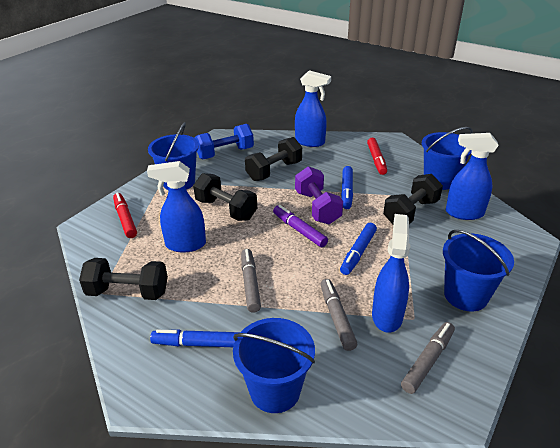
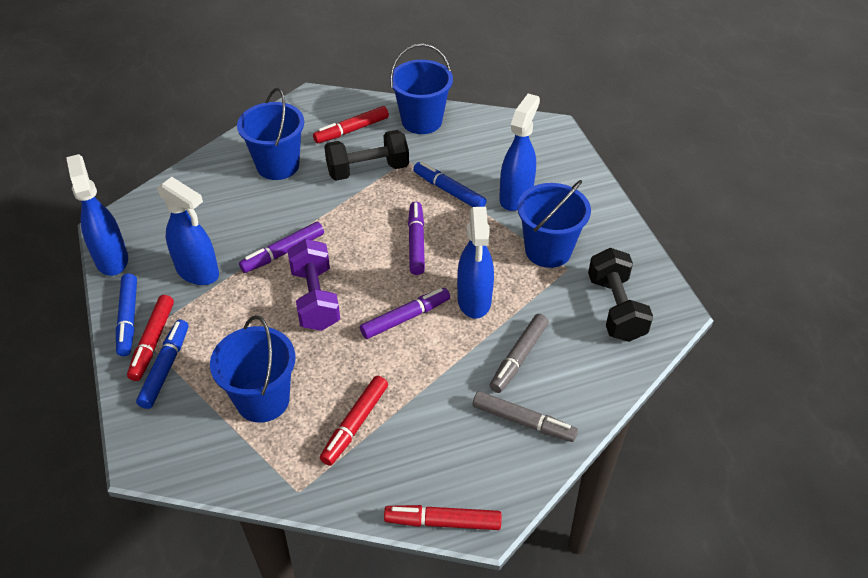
black dumbbell: [79,258,168,300] [193,173,257,221] [245,137,302,181] [383,174,443,224] = 4 -> [324,130,409,181] [588,248,653,342] = 2
blue dumbbell: [195,124,254,159] = 1 -> none = 0
grey marker: [241,249,261,312] [320,279,357,351] [401,322,455,394] = 3 -> [473,391,578,442] [490,314,549,393] = 2
purple marker: [273,205,328,247] = 1 -> [239,222,324,273] [360,288,450,339] [408,202,425,275] = 3
red marker: [113,192,137,238] [367,138,387,175] = 2 -> [127,295,174,381] [313,106,389,143] [320,376,388,466] [384,505,502,530] = 4

